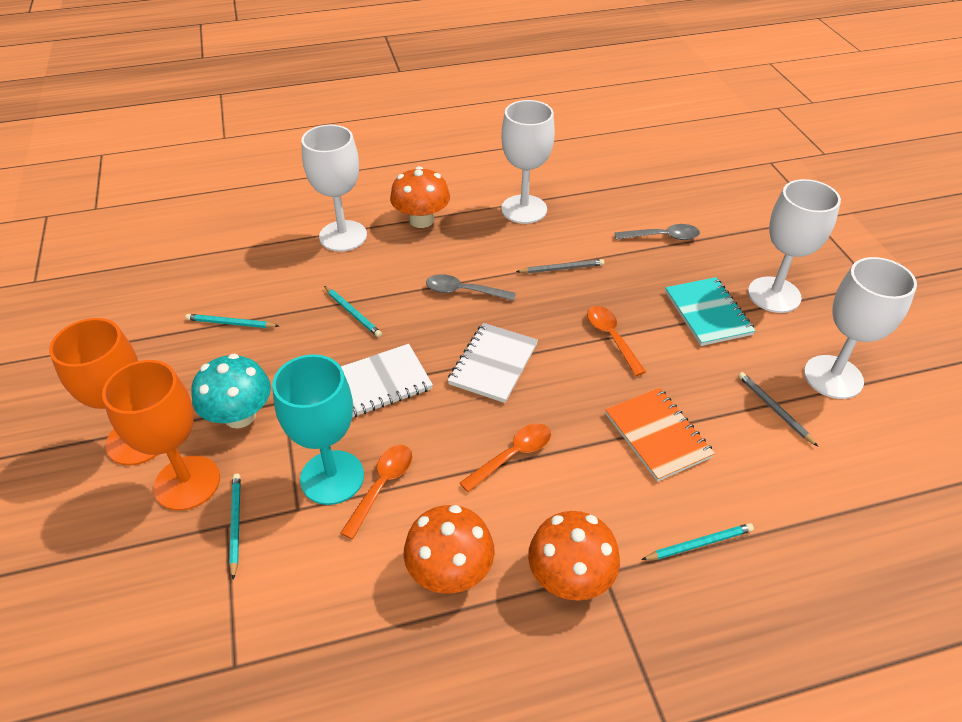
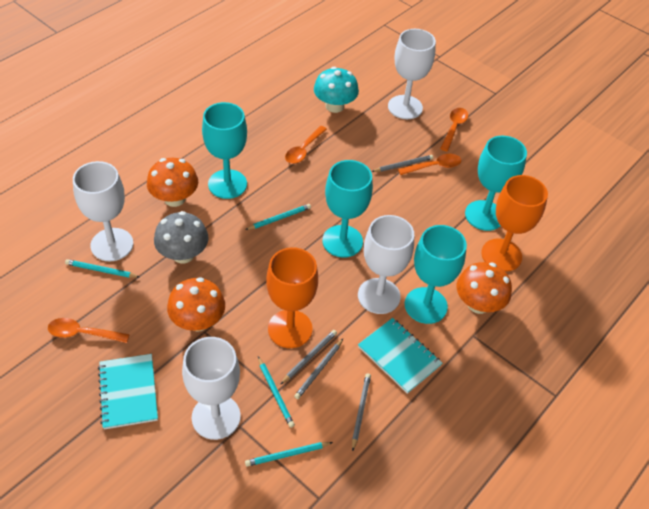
grey mushroom: none = 0 -> [154,211,209,263] = 1
grey pencil: [516,259,604,273] [738,372,818,447] = 2 -> [280,330,337,385] [294,339,343,399] [352,373,371,451] [371,155,433,172] = 4
grey spoon: [426,274,516,301] [614,224,700,240] = 2 -> none = 0
orange notebook: [605,388,715,482] = 1 -> none = 0
orange spoon: [341,445,412,539] [460,423,551,492] [587,306,646,376] = 3 -> [48,318,130,343] [285,126,327,164] [398,154,462,175] [440,108,468,151] = 4
turquoise goblet: [272,354,364,505] = 1 -> [202,102,247,199] [322,160,373,258] [405,225,467,324] [465,136,527,231] = 4
turquoise notebook: [665,277,756,346] = 1 -> [98,354,158,429] [358,318,442,394] = 2
white notebook: [341,344,433,417] [448,323,538,403] = 2 -> none = 0

